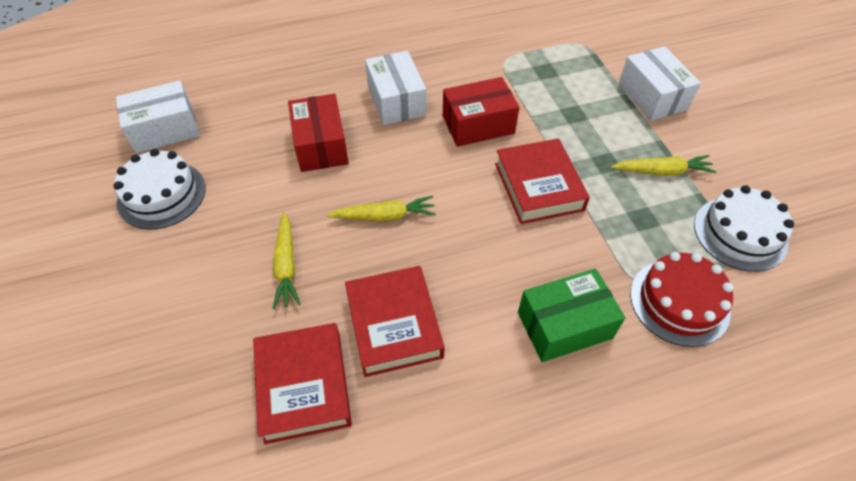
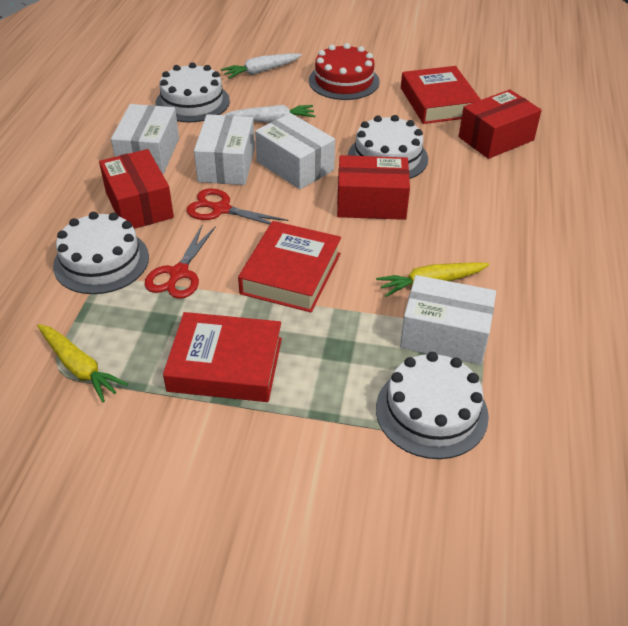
green box: [518,268,625,362] = 1 -> none = 0
red box: [288,94,349,172] [443,77,519,147] = 2 -> [99,149,174,229] [337,155,410,220] [459,89,542,159] = 3
red scissors: none = 0 -> [144,225,216,299] [186,189,288,225] = 2
white box: [116,80,200,153] [365,51,426,125] [618,46,701,121] = 3 -> [111,104,179,174] [194,114,255,185] [255,113,335,189] [400,275,496,365] = 4
white cake: [114,149,206,230] [694,185,794,272] = 2 -> [53,212,149,294] [155,62,230,122] [348,115,428,179] [376,352,489,459] = 4
white carrot: none = 0 -> [221,53,302,79] [224,105,315,123] = 2
yellow carrot: [272,212,301,309] [327,196,436,221] [611,155,716,176] = 3 -> [37,324,128,402] [376,262,490,297] = 2

